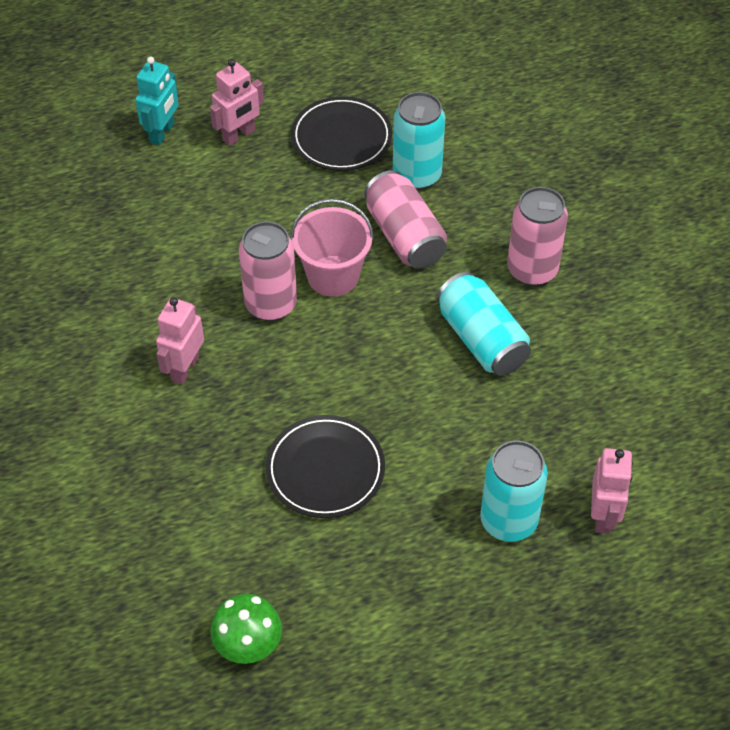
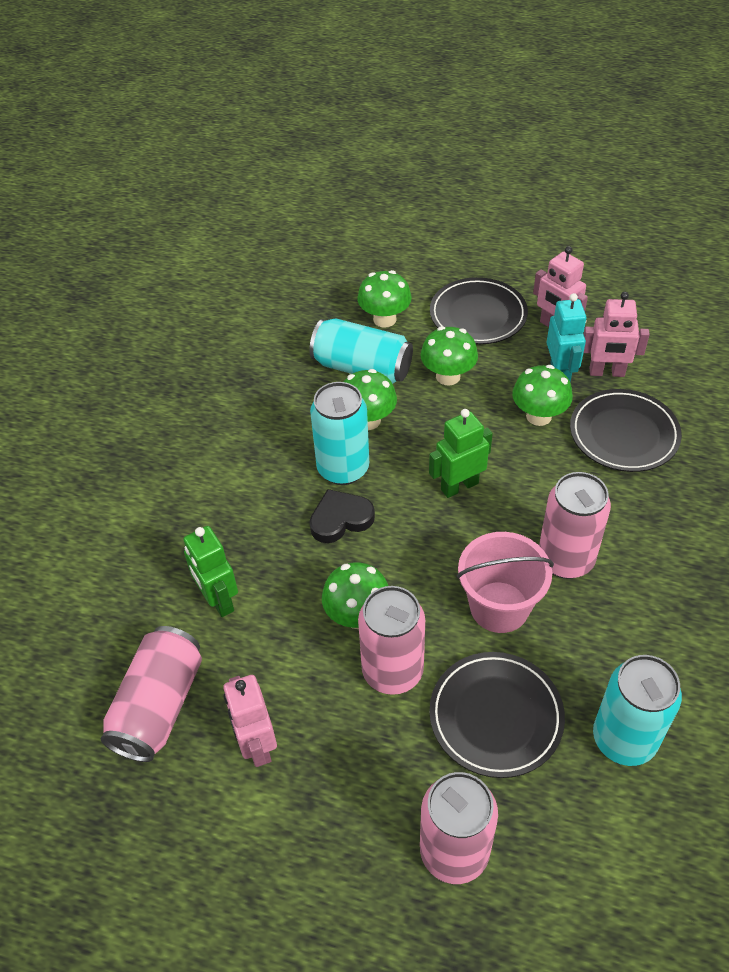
black heart: none = 0 -> [309,489,375,543] = 1
black plate: [266,415,385,518] [291,96,392,171] = 2 -> [429,652,565,778] [430,277,528,344] [570,389,682,472] = 3
green mushroom: [210,594,282,664] = 1 -> [322,562,388,629] [343,369,397,430] [357,270,412,328] [420,326,478,386] [512,365,573,426] = 5
green robot: none = 0 -> [183,526,238,617] [429,409,493,498] = 2
pink can: [239,221,297,321] [364,170,447,269] [507,187,568,286] = 3 -> [101,626,202,762] [358,586,425,695] [420,772,498,884] [539,472,611,579] = 4

